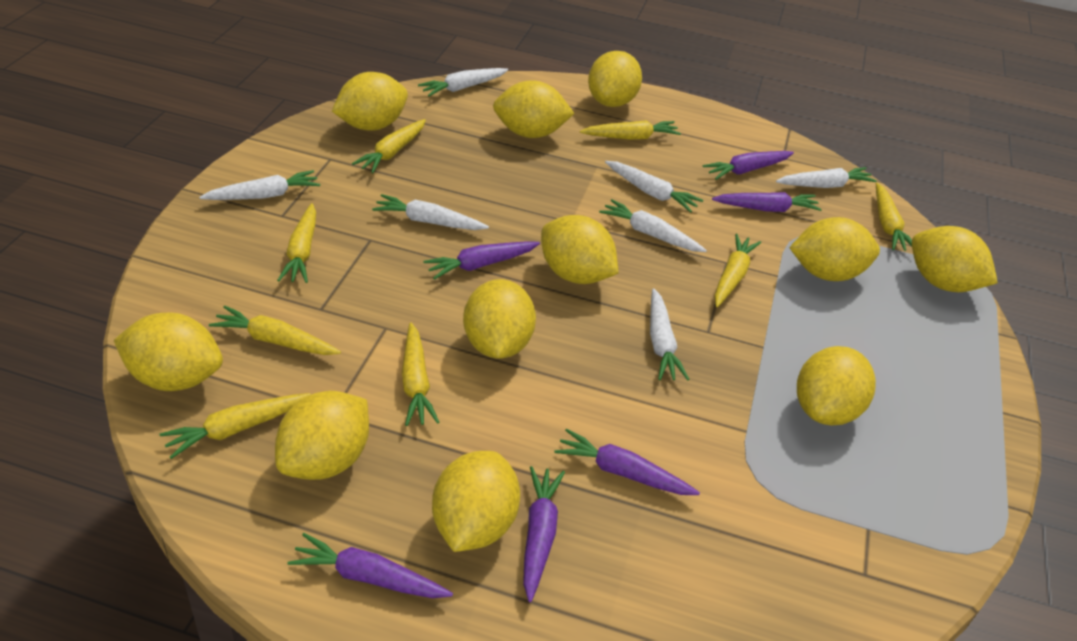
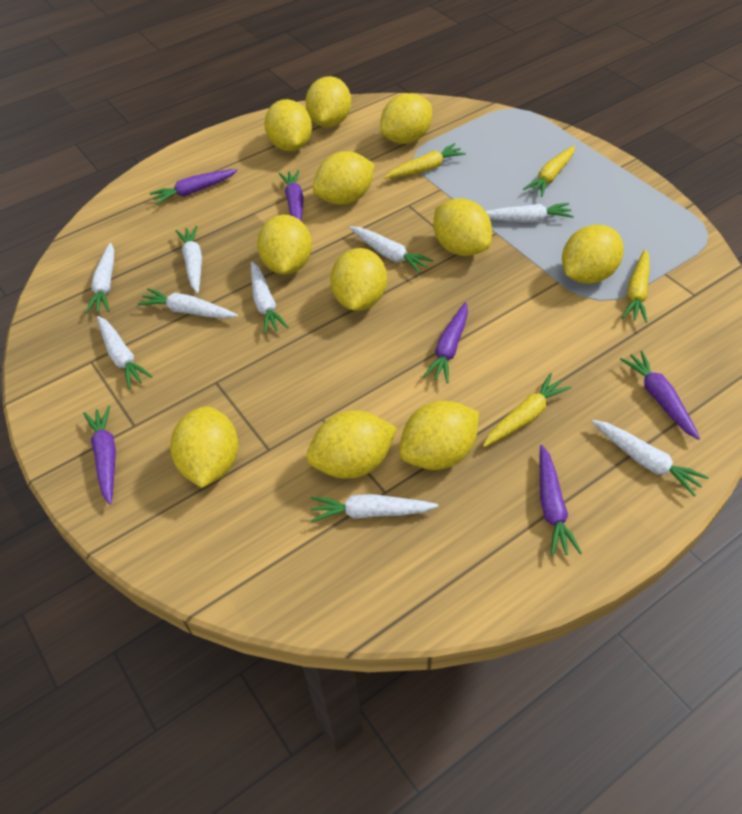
white carrot: [199,170,320,200] [372,194,489,230] [418,68,508,96] [599,199,707,252] [605,161,703,213] [650,288,689,381] [776,167,877,188] = 7 -> [85,243,114,314] [97,316,152,389] [138,288,238,319] [175,226,202,294] [251,262,288,334] [310,494,438,522] [349,226,433,274] [485,203,574,223] [592,420,709,496] = 9
yellow carrot: [159,393,311,459] [209,306,341,355] [277,203,316,283] [352,119,426,173] [402,323,440,426] [580,120,681,140] [714,234,761,307] [876,183,912,251] = 8 -> [384,143,466,178] [483,373,571,447] [523,146,575,197] [622,249,650,323] = 4

